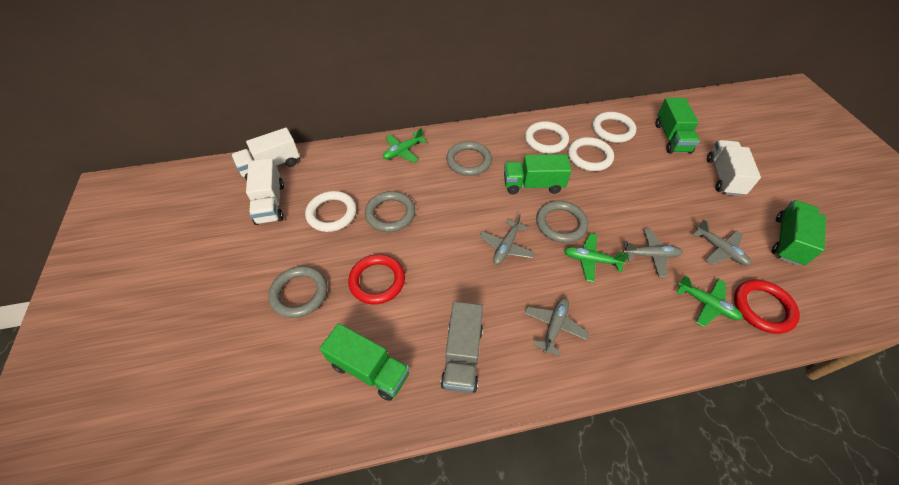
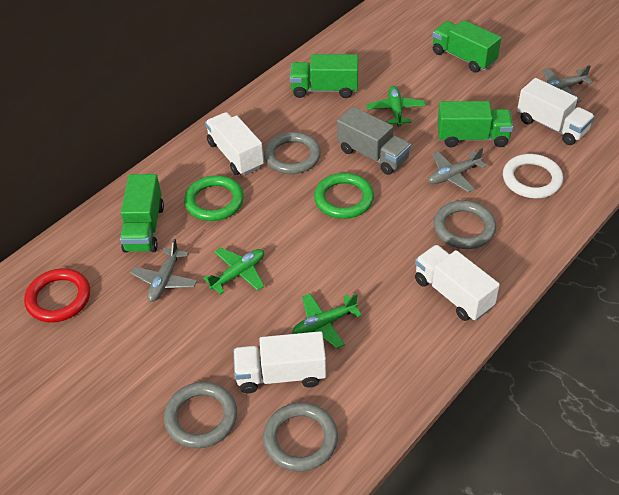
green ring: none = 0 -> [184,175,244,221] [314,173,374,219] = 2
grey plane: [479,214,535,265] [524,298,589,356] [623,229,683,277] [693,219,751,266] = 4 -> [130,238,197,302] [428,148,487,193] [542,65,593,103] = 3
red ring: [348,254,405,304] [734,280,800,334] = 2 -> [24,268,90,323] = 1
white ring: [305,191,356,232] [525,121,569,154] [568,137,614,171] [592,112,636,143] = 4 -> [503,154,563,198] = 1
white truck: [231,128,300,180] [246,158,284,225] [707,140,761,196] = 3 -> [205,112,264,175] [233,331,326,393] [415,245,500,321] [517,78,595,145] = 4

